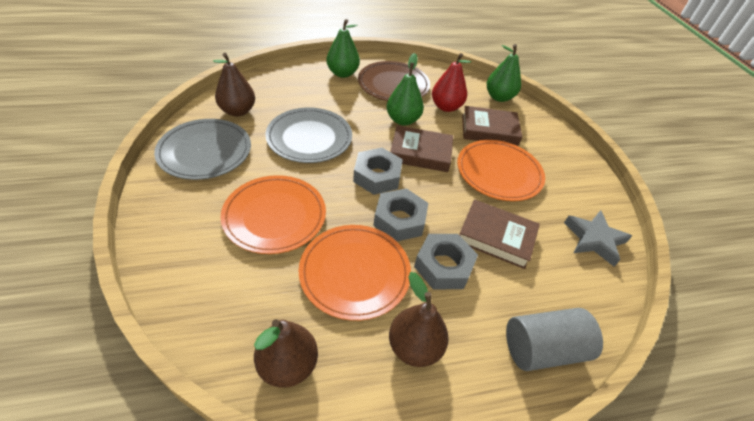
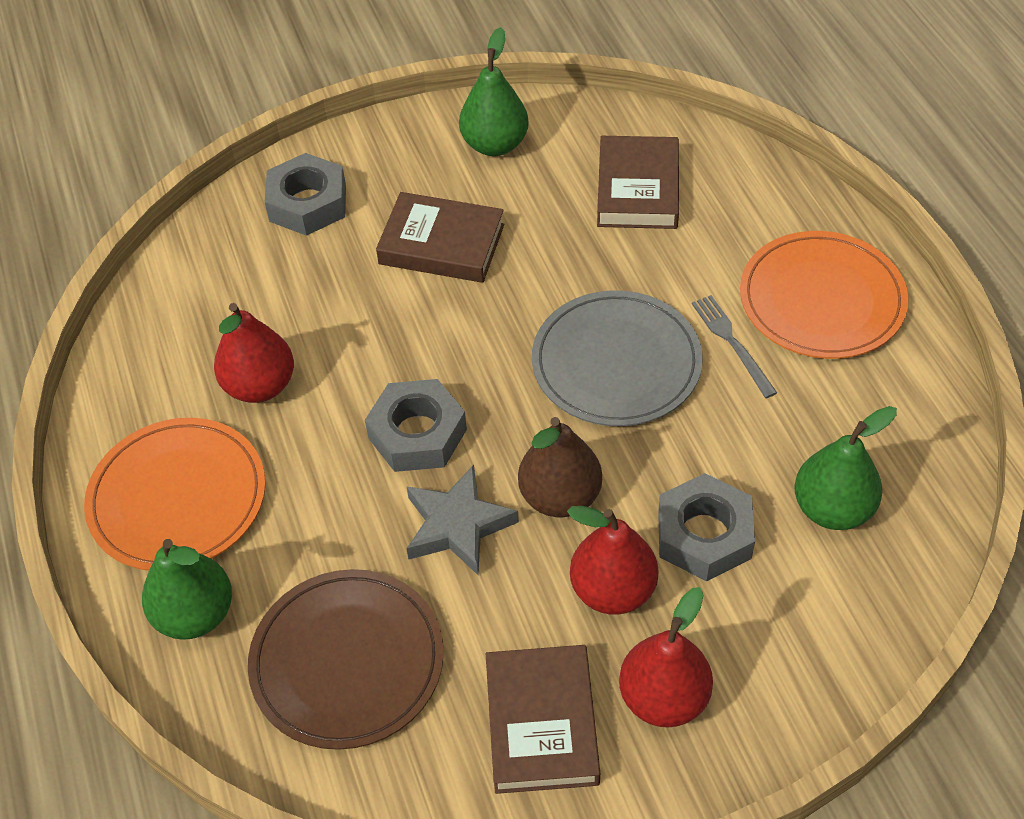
brown pear: [213,53,255,116] [254,319,318,388] [389,272,449,367] = 3 -> [518,417,602,517] = 1
grey cylinder: [506,308,603,371] = 1 -> none = 0
grey fork: none = 0 -> [692,295,777,398] = 1
grey plate: [154,119,251,180] [265,107,352,163] = 2 -> [532,290,703,426] = 1
orange plate: [220,175,326,254] [299,225,411,321] [457,140,545,201] = 3 -> [84,418,266,571] [740,231,908,359] = 2
red pear: [432,53,471,112] = 1 -> [214,303,294,403] [567,506,658,615] [619,587,713,727] = 3

